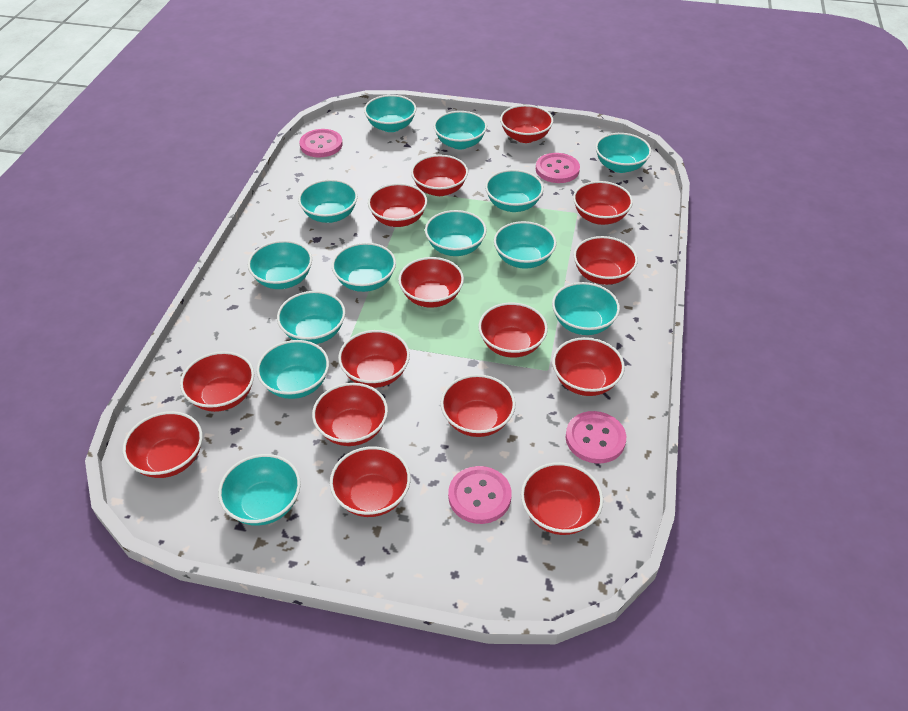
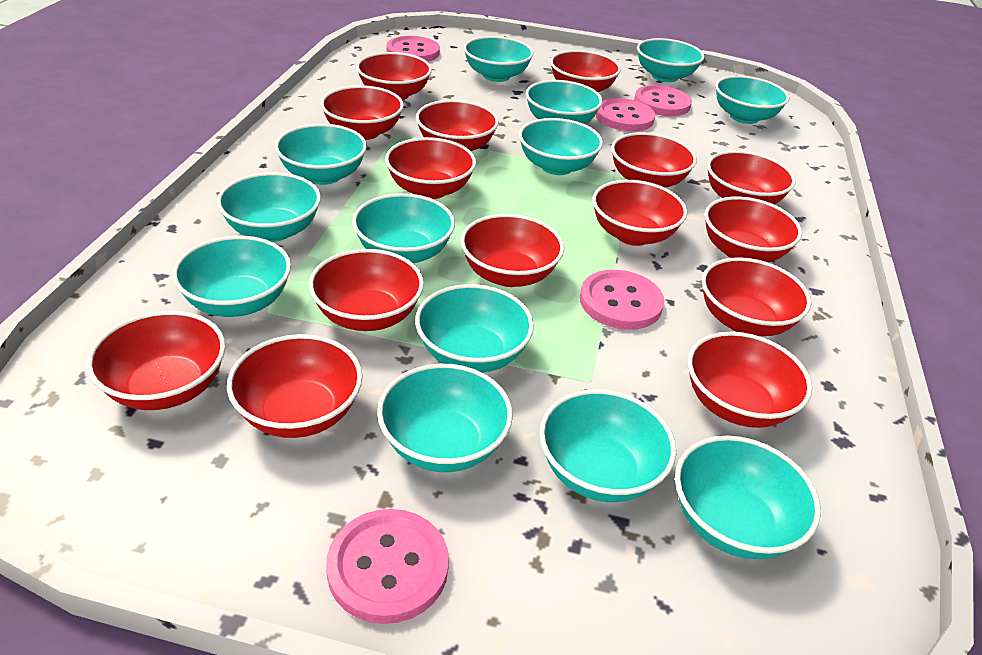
pink button: [299,129,343,157] [448,466,511,524] [536,153,580,183] [566,411,626,464] = 4 -> [326,509,449,624] [386,36,440,62] [580,270,664,330] [596,98,655,131] [634,85,692,116] = 5

